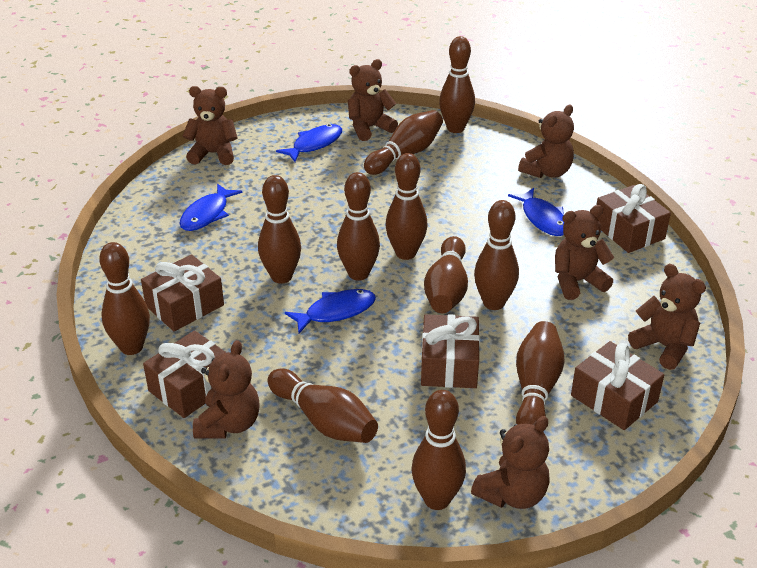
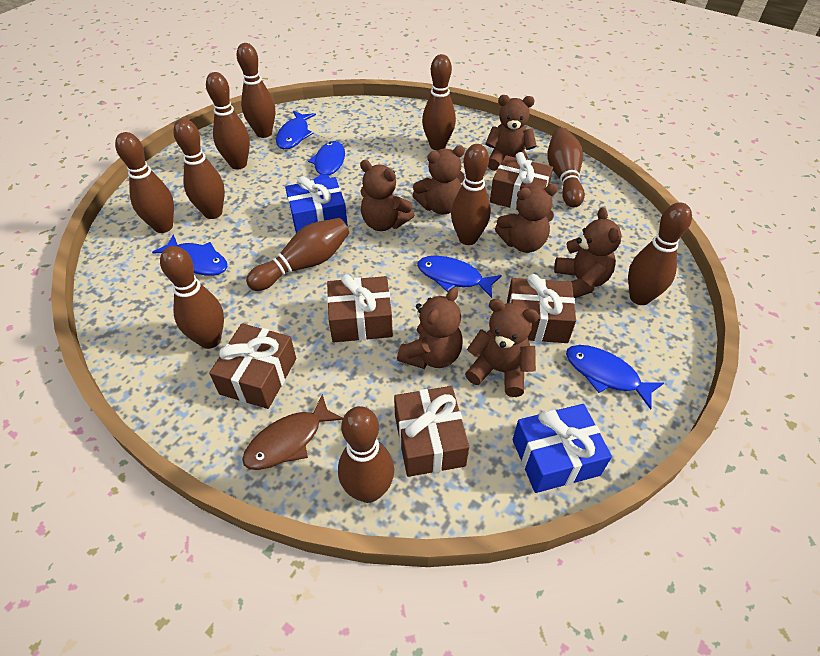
blue fish: [179,183,242,231] [276,124,342,162] [285,289,376,333] [508,188,564,236] = 4 -> [152,234,228,276] [276,111,316,149] [308,141,345,181] [417,256,502,298] [566,345,664,410] = 5
blue gift: none = 0 -> [285,176,348,233] [512,404,612,493] = 2
brown fish: none = 0 -> [242,394,343,470] = 1

